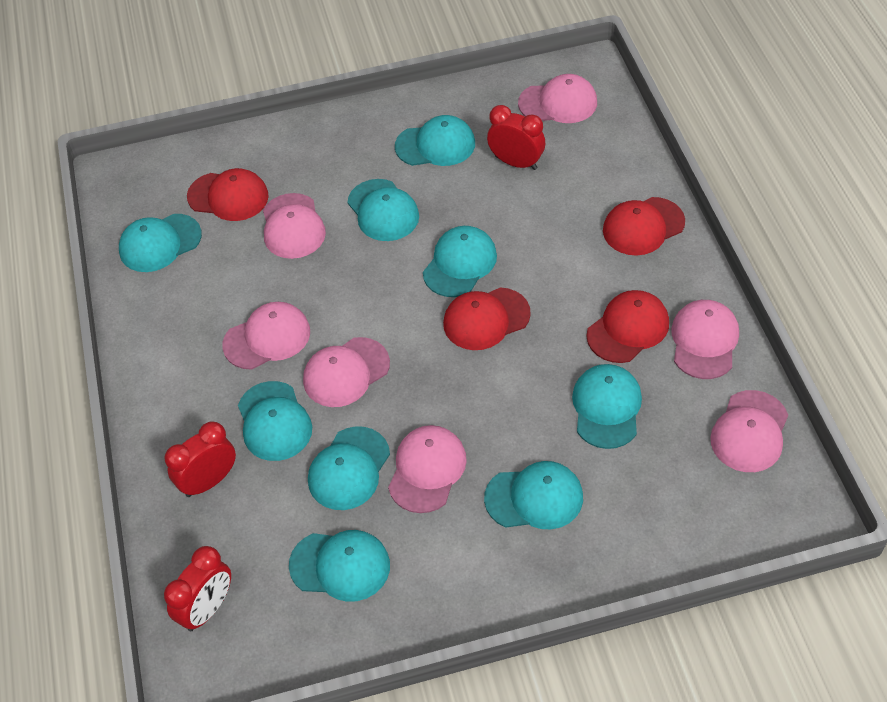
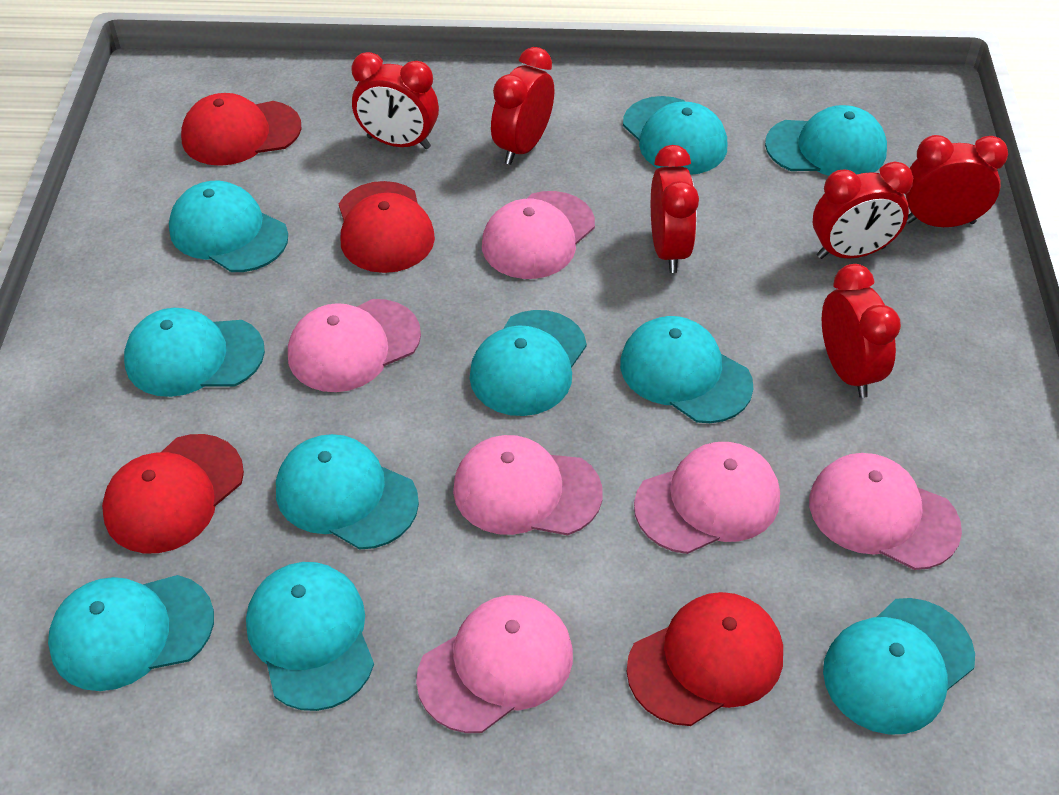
pink cap: [222,302,310,370] [263,193,326,259] [303,337,390,407] [388,425,467,513] [518,74,597,123] [671,300,739,379] [710,390,788,472] = 7 -> [288,299,421,392] [416,595,573,733] [453,435,603,535] [482,191,595,279] [634,442,780,554] [809,453,962,570] = 6
red clock: [164,421,236,497] [164,546,231,631] [487,105,545,170] = 3 -> [351,52,439,149] [491,47,555,165] [651,145,699,273] [813,161,913,259] [822,264,901,398] [905,135,1008,227] = 6
turquoise cap: [119,214,202,272] [238,381,312,461] [289,530,390,602] [308,427,390,510] [347,179,419,241] [395,115,475,166] [423,226,497,297] [484,461,583,529] [572,364,642,449] = 9 -> [48,575,214,691] [124,308,265,397] [169,181,288,272] [246,562,374,711] [276,434,419,549] [470,310,587,416] [620,316,753,423] [623,96,727,175] [765,105,887,176] [823,598,975,735] = 10

